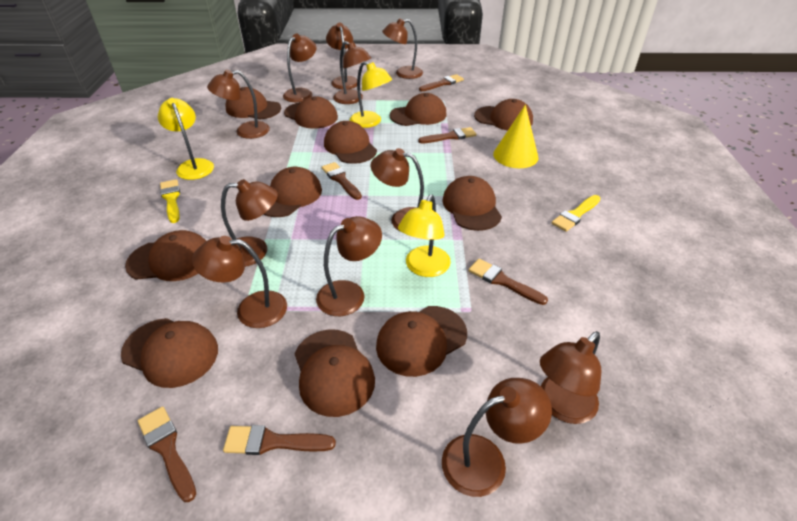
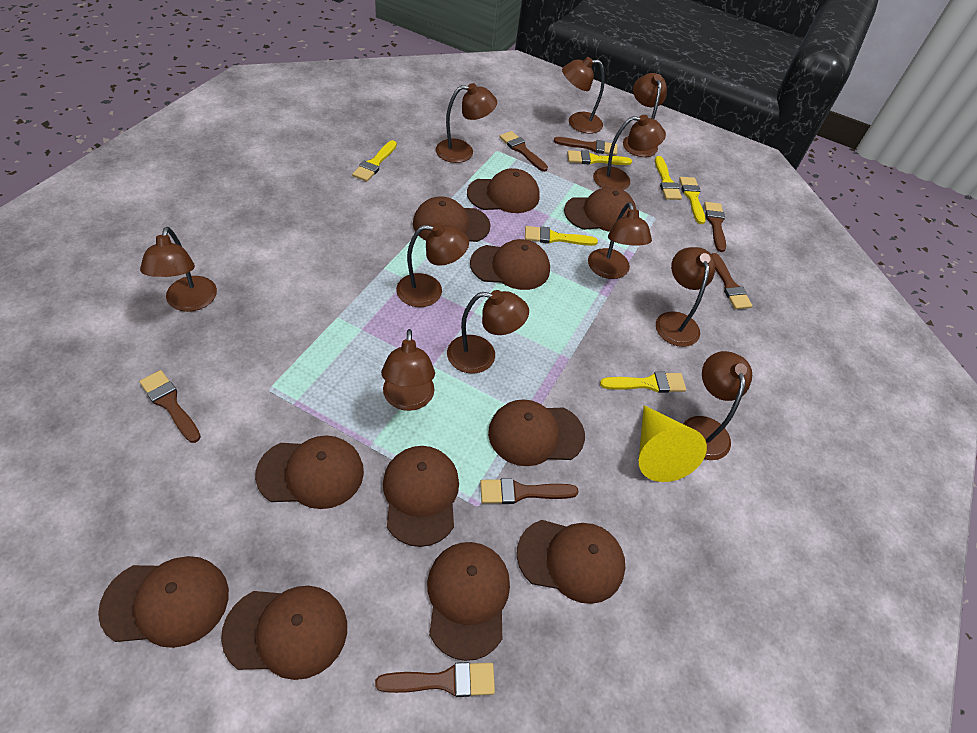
brown brush: [138,406,196,502] [223,425,336,455] [322,162,362,200] [418,127,476,143] [419,74,464,91] [468,259,548,305] = 6 -> [139,370,201,443] [375,662,495,697] [480,478,579,504] [499,131,548,172] [554,137,617,155] [704,202,726,252] [711,253,753,309] = 7
yellow brush: [160,179,180,223] [551,195,601,232] = 2 -> [352,140,397,182] [525,226,598,246] [567,150,632,165] [600,372,686,393] [655,156,682,200] [679,177,706,224] = 6
yellow lamp: [158,98,214,180] [350,61,392,128] [398,195,451,277] = 3 -> none = 0

